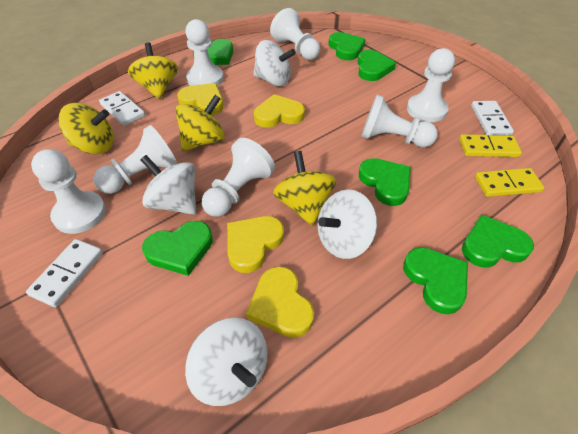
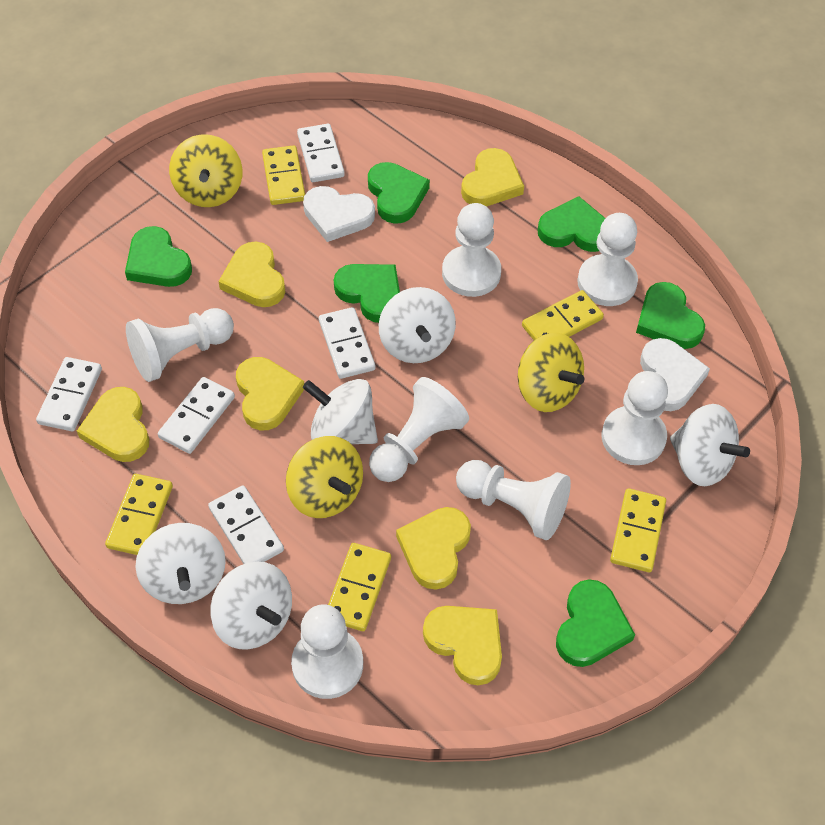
green heart: [142,221,213,276] [193,39,233,65] [328,32,366,60] [357,50,396,81] [359,158,411,206] [403,247,468,314] [462,214,534,268] = 7 -> [125,226,192,287] [334,264,400,323] [368,162,430,224] [538,196,605,252] [556,579,635,667] [636,282,705,349] = 6
white domino: [26,239,103,307] [99,91,145,126] [471,101,514,135] = 3 -> [36,357,102,431] [158,377,235,454] [208,485,284,564] [297,124,345,182] [319,307,375,379] = 5
white heart: none = 0 -> [303,186,375,242] [640,338,710,411] = 2
white spinning top: [140,155,196,215] [185,318,267,406] [253,40,296,86] [317,189,377,259] = 4 -> [135,523,226,604] [210,562,292,650] [303,379,378,444] [379,287,456,363] [670,404,750,486] = 5
yellow domino: [459,134,522,157] [475,168,544,197] = 2 -> [105,474,173,555] [262,145,305,205] [328,543,391,631] [522,290,604,340] [610,488,666,572] = 5
yellow heart: [177,83,224,115] [227,216,284,273] [246,266,314,338] [254,94,305,128] = 4 -> [77,387,149,462] [218,241,285,307] [236,357,304,431] [396,507,471,590] [423,606,502,685] [461,148,524,206] = 6
yellow spinning top: [58,103,114,154] [128,42,178,99] [175,95,225,151] [273,151,336,226] = 4 -> [169,134,242,207] [286,436,363,518] [518,333,584,412] = 3

